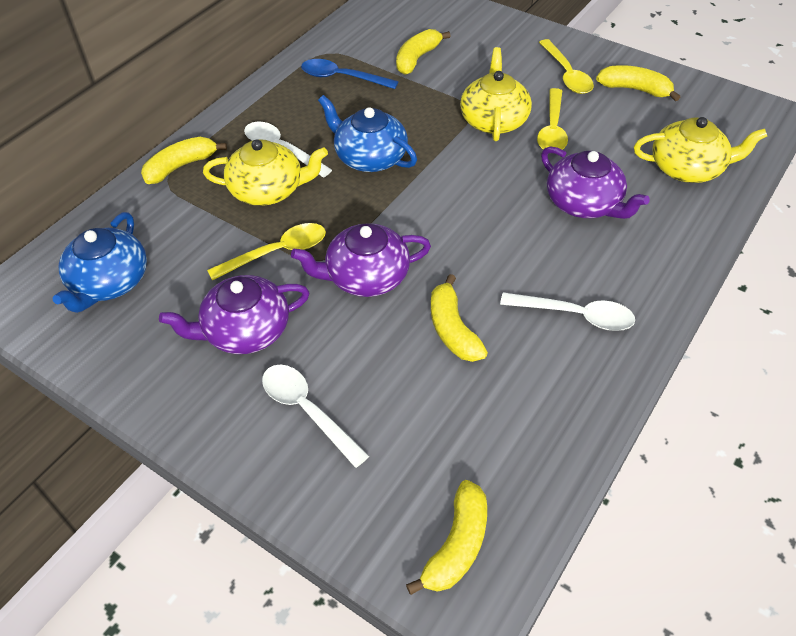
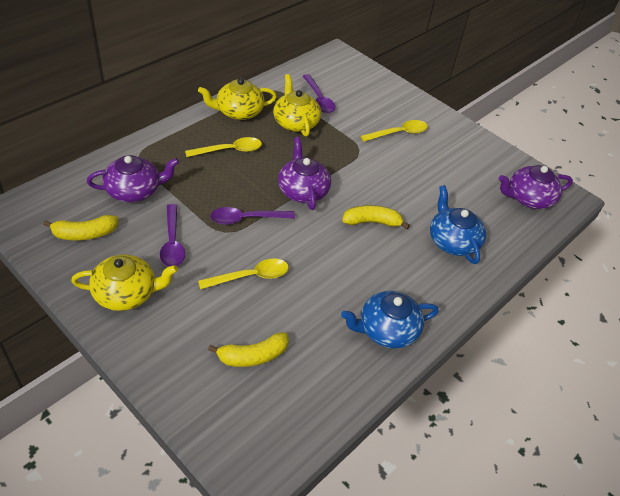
blue spoon: [301,59,399,89] = 1 -> none = 0
purple spoon: none = 0 -> [160,204,185,267] [210,207,295,225] [303,74,335,113] = 3
white spoon: [244,122,332,178] [262,365,369,468] [500,292,635,331] = 3 -> none = 0
yellow banana: [141,137,227,184] [396,29,451,75] [406,480,487,595] [431,274,488,362] [596,65,680,101] = 5 -> [43,215,119,240] [208,332,289,367] [342,205,410,229] = 3

